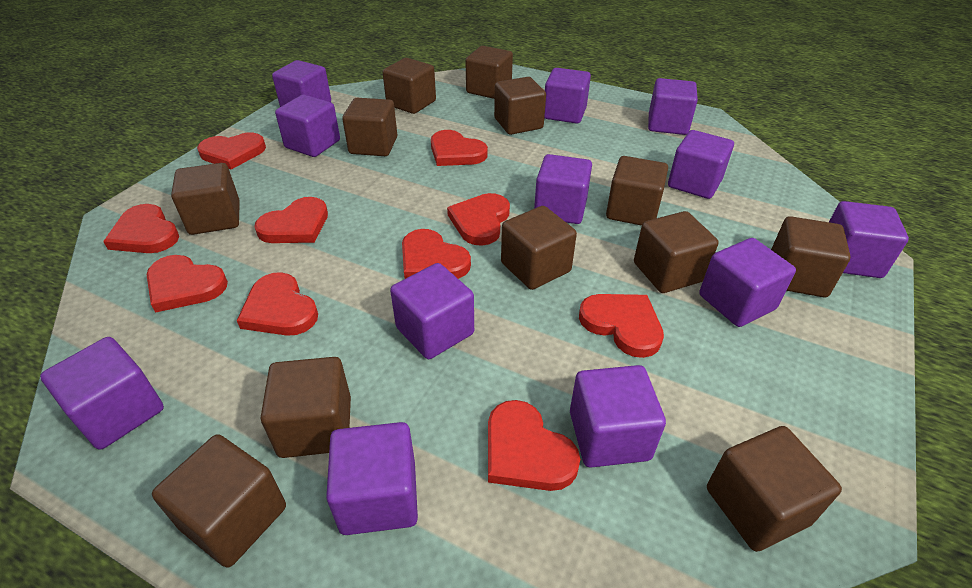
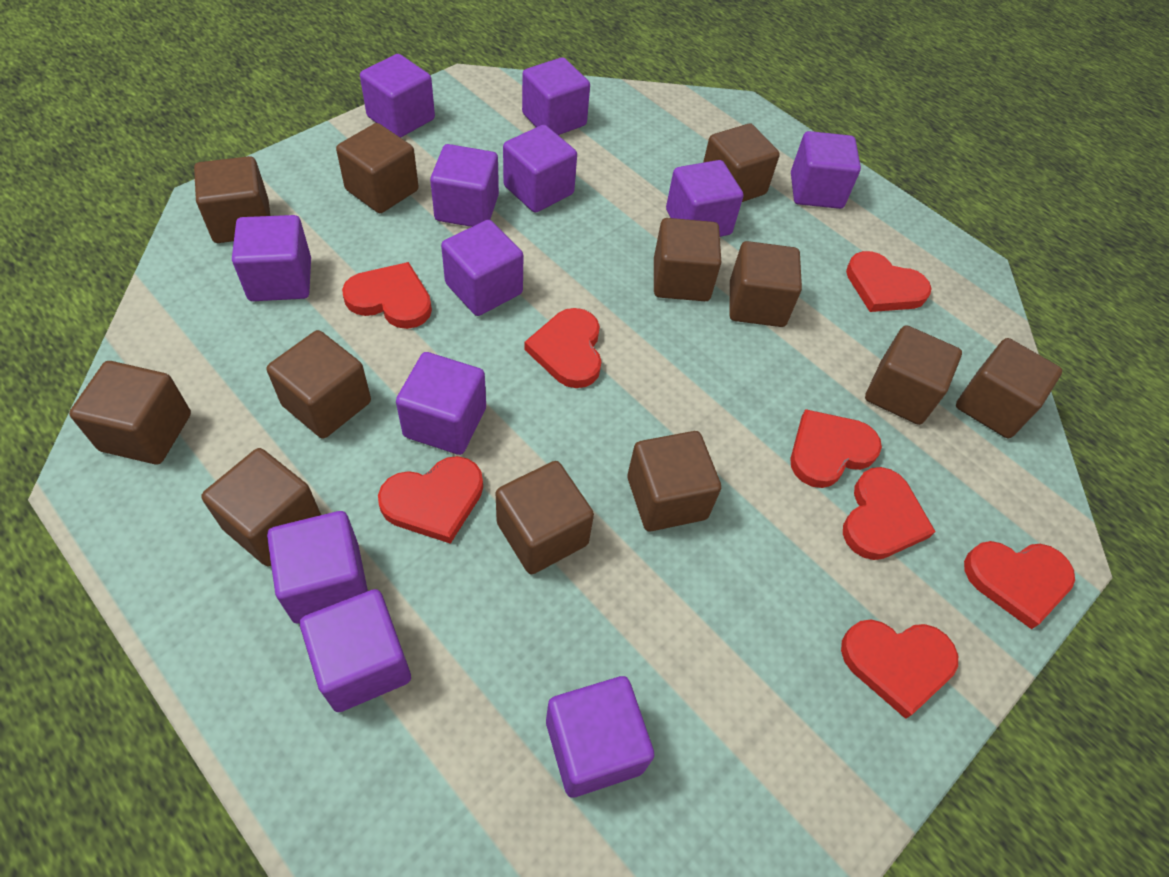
red heart: [103,204,179,253] [147,255,228,313] [197,133,266,169] [237,272,318,336] [254,197,328,243] [402,229,471,279] [431,130,488,166] [447,193,510,246] [488,400,580,491] [579,294,664,358] = 10 -> [342,262,432,329] [378,456,483,544] [524,308,601,388] [790,409,882,488] [841,620,958,719] [843,467,936,560] [846,251,932,312] [964,541,1075,629] = 8

